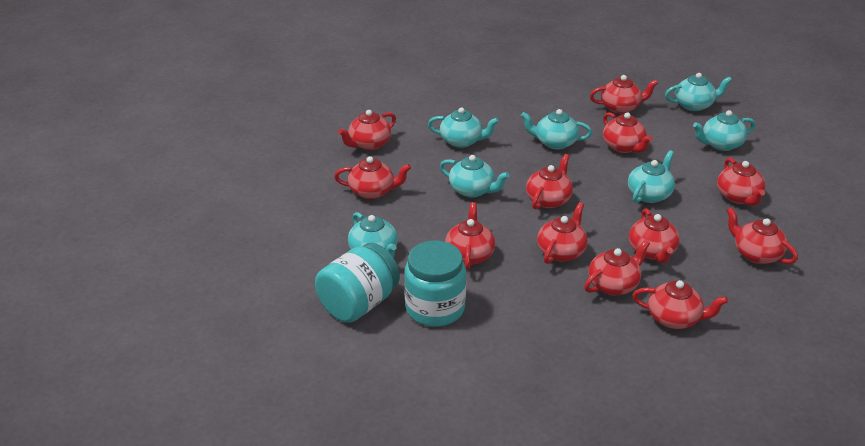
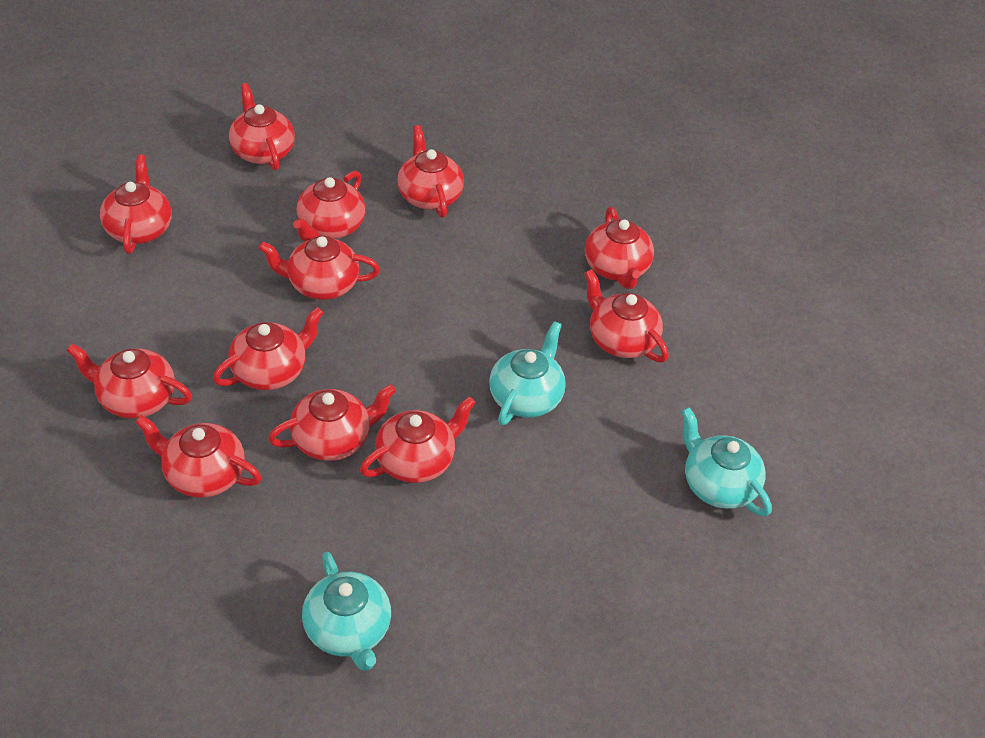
turquoise jar: [315,243,400,323] [404,241,466,327] = 2 -> none = 0
turquoise teapot: [348,212,398,258] [428,107,499,148] [440,155,509,198] [521,109,592,150] [628,150,675,203] [665,73,732,111] [693,110,756,151] = 7 -> [302,552,391,671] [489,321,566,425] [681,407,772,517] = 3

